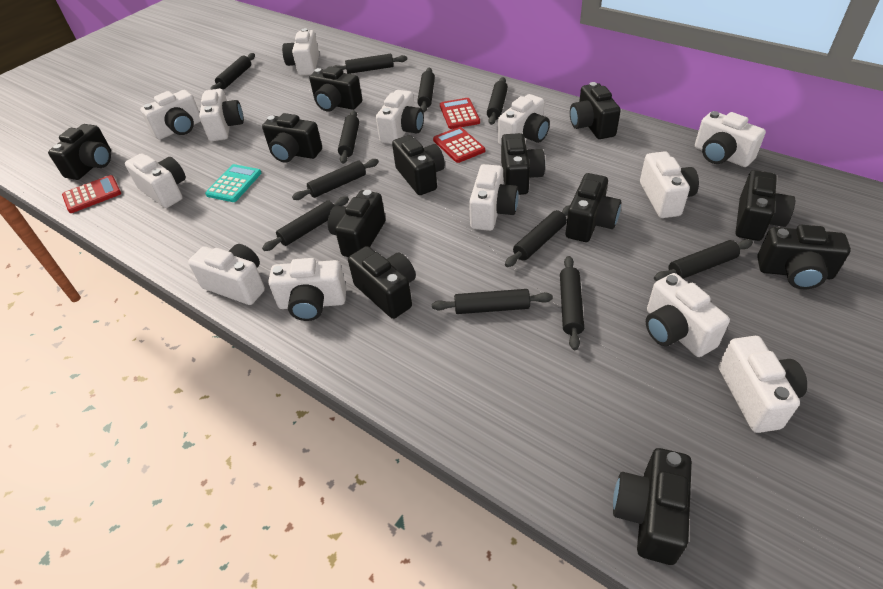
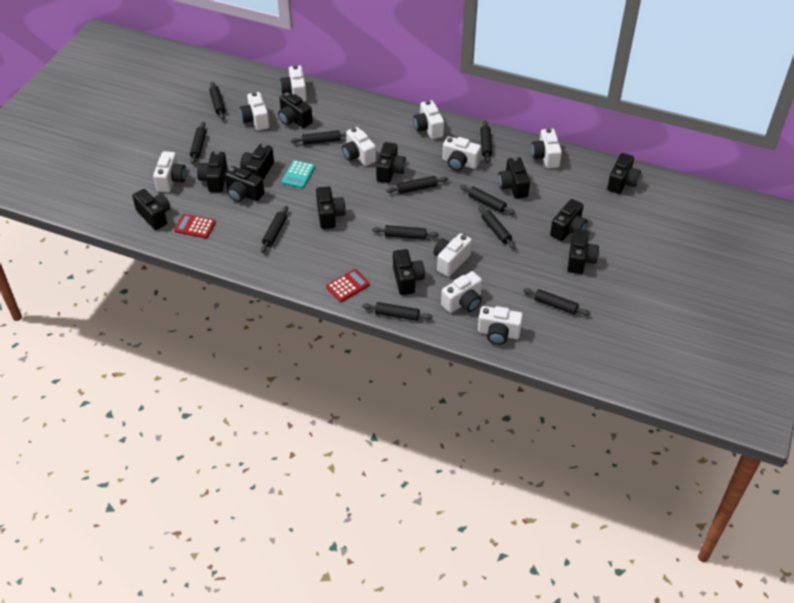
red calculator: [62,175,121,213] [433,127,485,163] [440,98,480,129] = 3 -> [174,214,216,238] [326,269,370,302] = 2
white camera: [125,153,186,208] [140,90,201,140] [188,244,265,305] [199,89,244,141] [268,258,347,321] [282,28,319,76] [376,90,424,144] [469,164,519,231] [498,94,550,145] [640,151,699,218] [646,273,730,357] [695,111,766,167] [718,336,807,433] = 13 -> [153,151,186,192] [240,92,269,130] [280,65,307,102] [342,127,376,166] [413,100,444,139] [434,233,472,277] [441,271,482,313] [442,136,481,171] [478,306,523,345] [531,128,562,169] = 10

